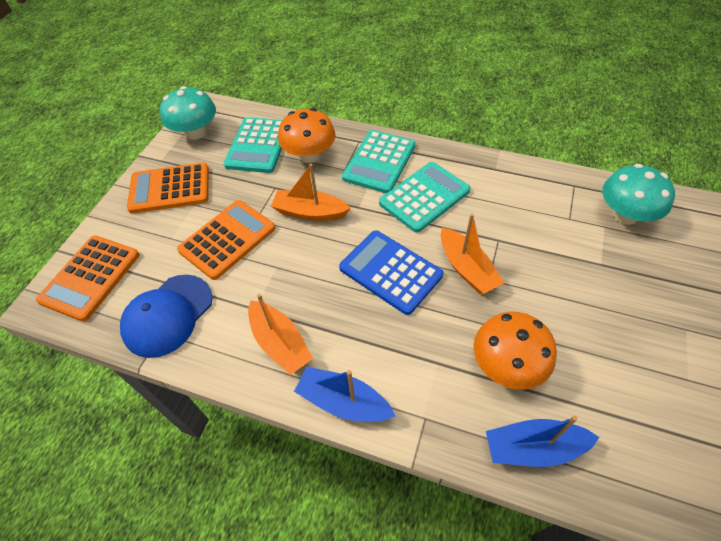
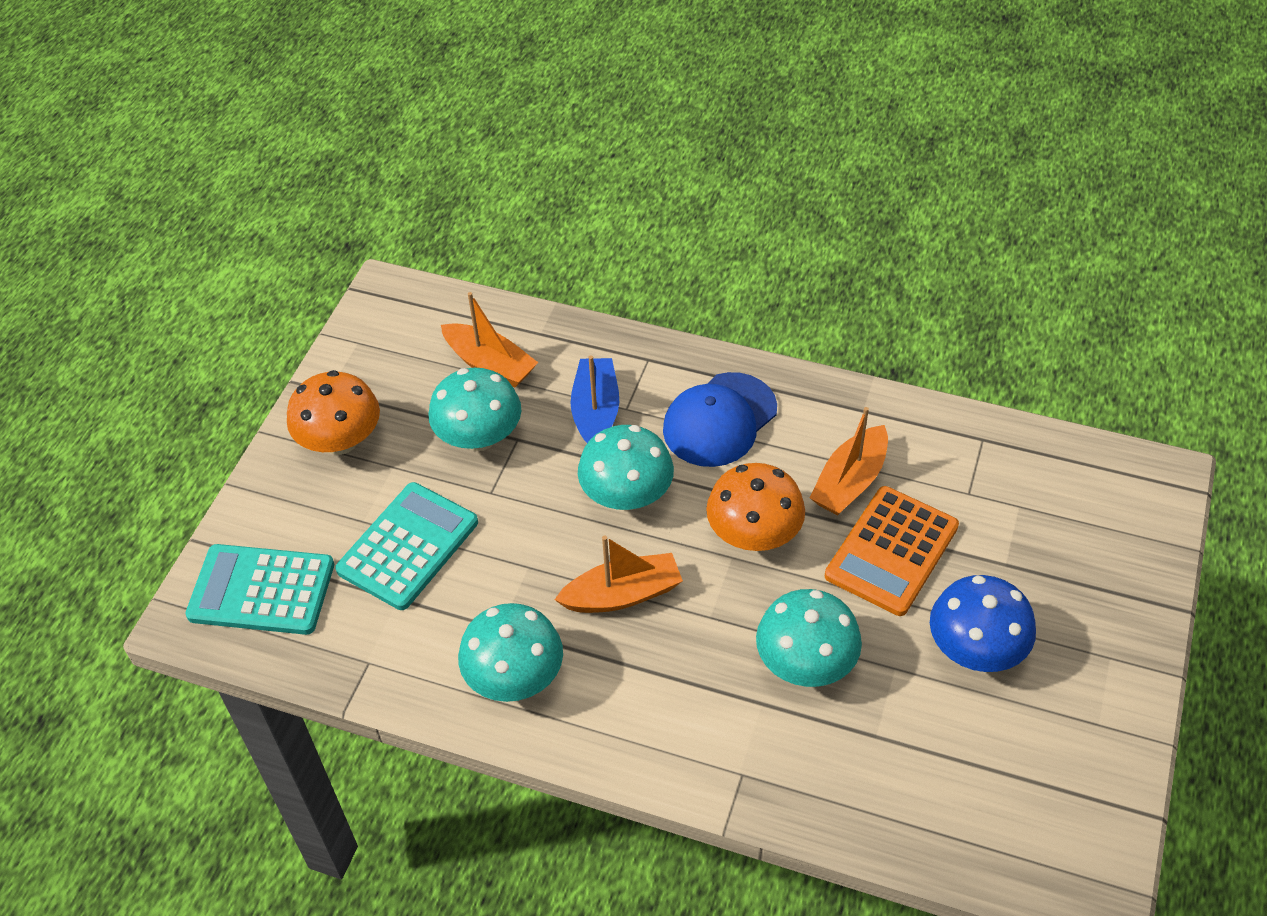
blue boat: [294,367,395,422] [486,416,599,467] = 2 -> [570,356,619,443] = 1
blue calculator: [339,230,443,315] = 1 -> none = 0
blue mushroom: none = 0 -> [930,575,1036,672] = 1
orange calculator: [36,236,139,322] [127,163,209,213] [177,200,275,280] = 3 -> [825,486,959,616] = 1
turquoise calculator: [224,117,282,173] [342,130,415,193] [379,162,471,233] = 3 -> [185,544,334,635] [335,482,478,610] = 2
turquoise mushroom: [160,86,216,140] [602,164,675,225] = 2 -> [429,368,521,451] [458,603,563,702] [578,425,674,510] [756,589,862,687] = 4

